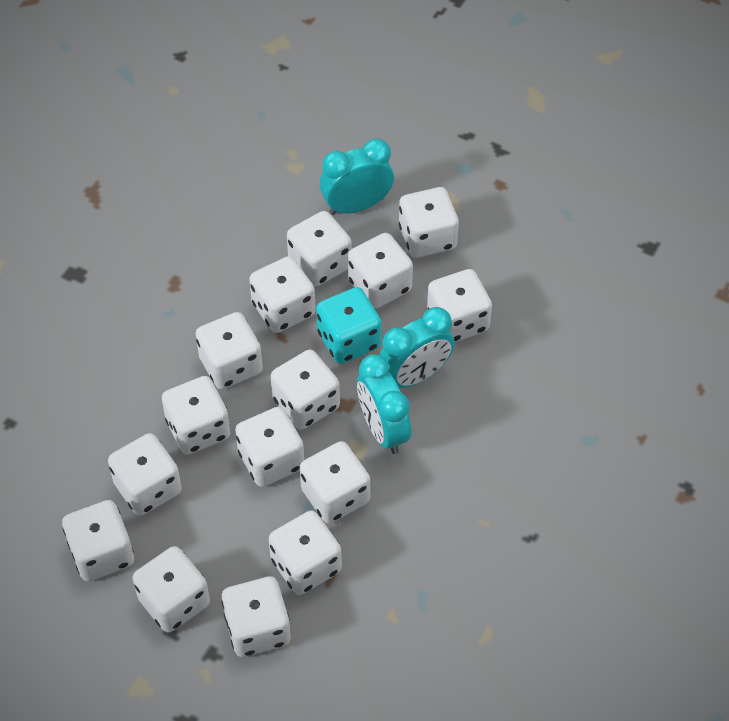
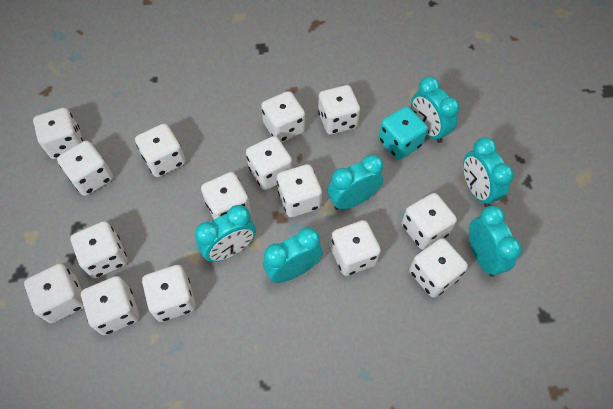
turquoise clock: [320,138,394,215] [357,354,411,454] [379,307,455,388] = 3 -> [195,205,256,262] [263,228,323,283] [328,154,383,210] [411,76,460,143] [463,137,514,207] [469,206,522,277] = 6

